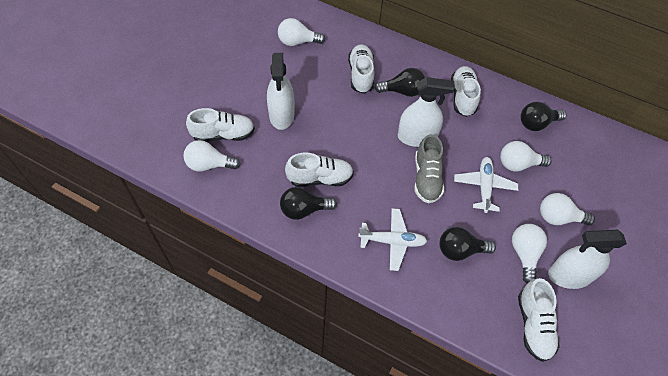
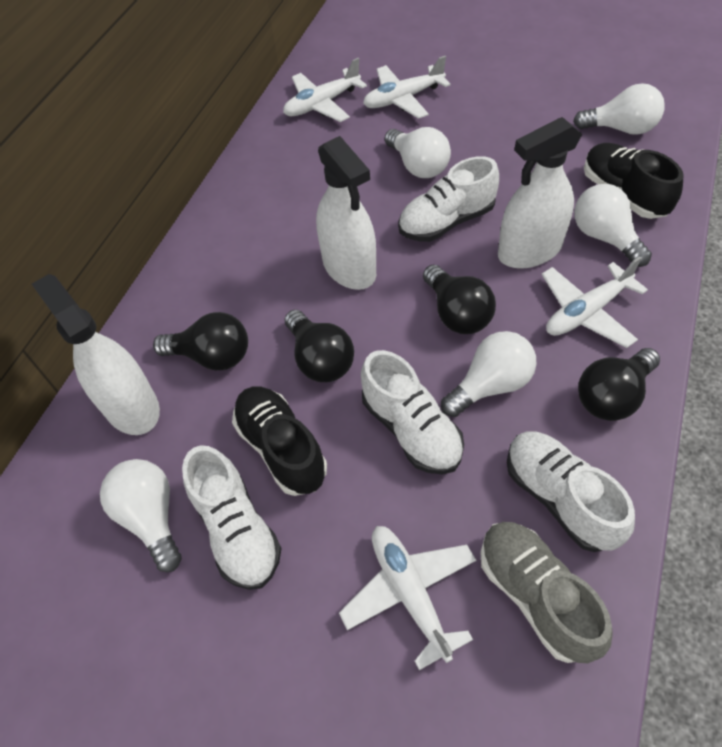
black shoe: none = 0 -> [232,387,327,496] [584,143,684,219] = 2
white plane: [358,208,427,271] [454,157,518,213] = 2 -> [283,58,367,122] [339,526,476,670] [363,56,450,119] [542,256,648,348] = 4
white shoe: [186,108,255,142] [285,153,354,187] [348,44,374,93] [451,66,481,117] [518,278,560,362] = 5 -> [182,445,281,590] [361,350,464,474] [398,156,499,242] [507,431,635,552] = 4

